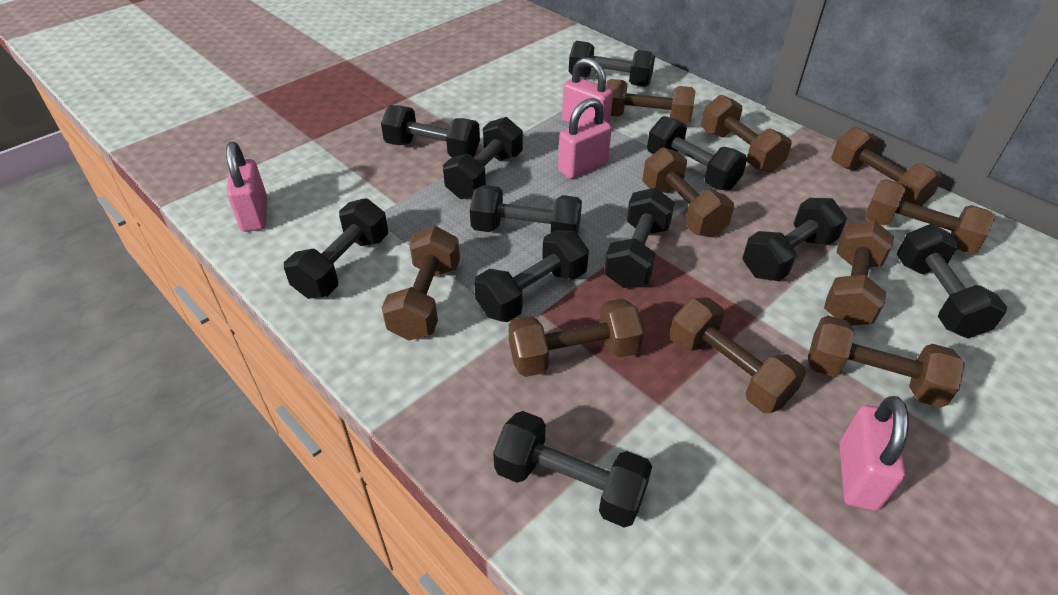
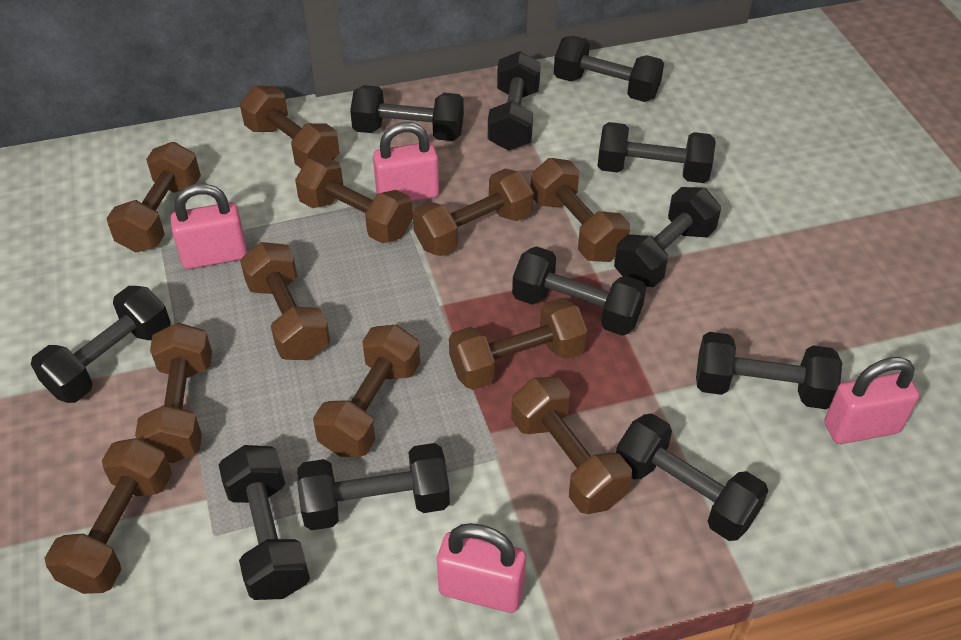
brown dumbbell: [382,226,460,341] [508,298,644,377] [606,79,696,124] [642,147,734,237] [670,298,806,413] [701,95,792,173] [808,316,965,408] [824,220,894,325] [832,127,943,206] [865,180,995,254] = 10 -> [45,438,172,594] [106,142,201,253] [135,323,212,463] [240,85,340,169] [240,242,330,360] [295,156,413,243] [313,325,420,457] [412,169,534,256] [449,298,588,390] [511,377,632,514] [531,158,630,262] = 11

